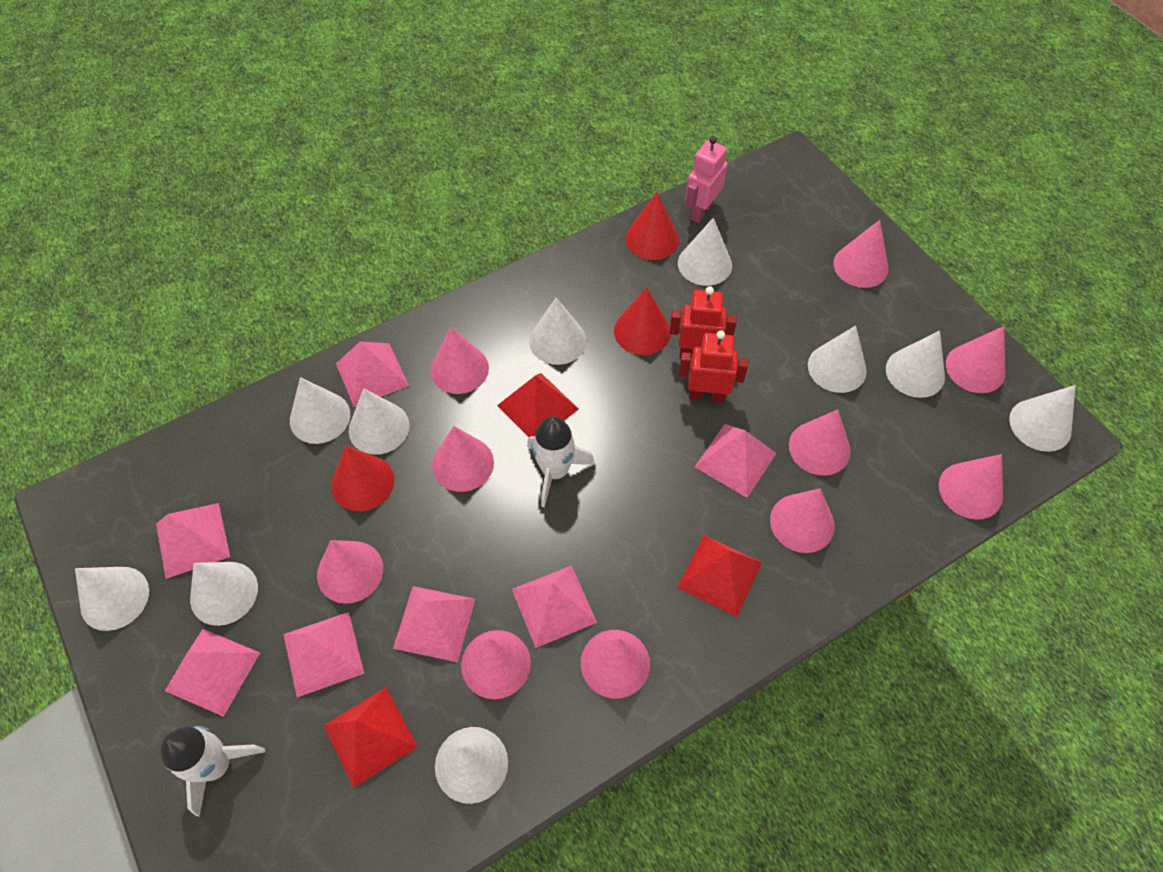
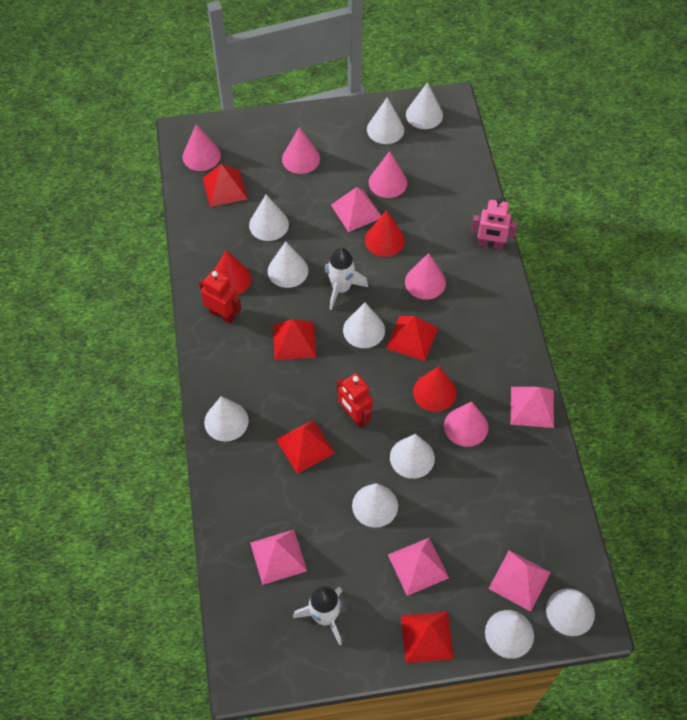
pink cone: [317,540,383,604] [430,327,489,394] [432,426,494,492] [461,630,531,699] [581,630,650,699] [770,489,835,553] [789,410,851,476] [833,220,888,288] [939,454,1003,520] [946,326,1005,393] = 10 -> [183,124,221,171] [282,127,320,174] [369,151,407,198] [405,253,446,299] [444,402,488,447] = 5
pink pyramid: [156,503,230,579] [165,629,260,717] [283,612,364,697] [336,342,409,407] [393,586,475,662] [512,565,597,648] [695,424,777,498] = 7 -> [250,529,307,585] [331,187,381,232] [388,538,449,596] [489,550,551,612] [511,387,554,428] = 5
red pyramid: [323,687,418,787] [497,373,579,437] [677,535,762,617] = 3 -> [203,164,247,207] [273,319,316,360] [276,420,335,474] [386,316,438,361] [401,612,454,663] = 5

